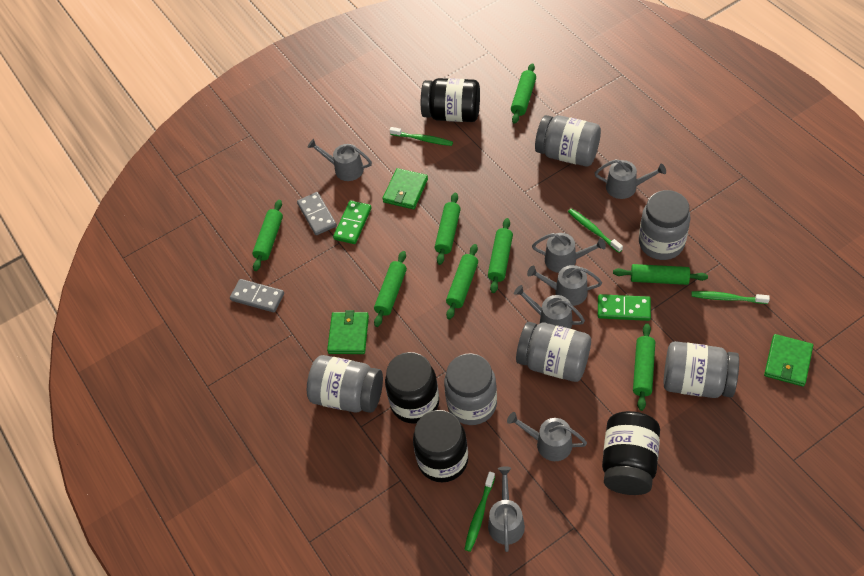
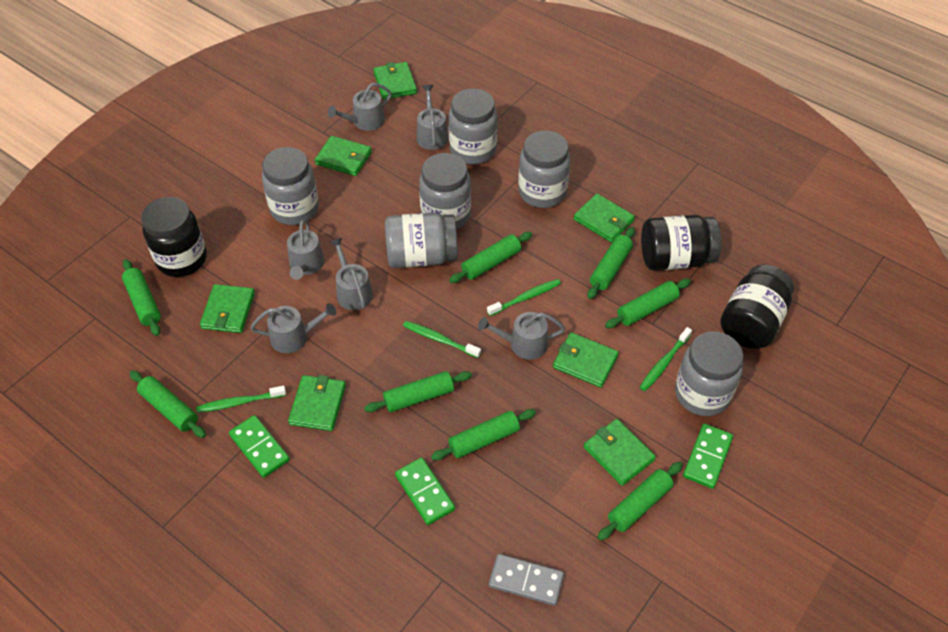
black jar: [385,352,439,424] [413,410,468,482] [421,78,480,122] [602,411,660,495] = 4 -> [141,197,207,277] [641,215,721,271] [720,265,794,349] = 3
green domino: [333,201,372,244] [598,294,651,321] = 2 -> [229,415,290,478] [395,457,455,525] [683,423,733,489] = 3
green wallet: [327,310,369,354] [382,168,428,209] [764,334,813,387] = 3 -> [200,284,255,333] [288,375,346,431] [315,136,372,176] [373,62,417,100] [553,332,619,388] [574,194,635,242] [584,419,656,486] = 7
grey domino: [230,279,284,312] [297,192,337,235] = 2 -> [489,554,564,606] = 1
grey watering can: [307,139,372,181] [488,466,525,552] [507,412,587,461] [514,285,585,329] [527,265,602,306] [532,233,606,273] [595,159,666,199] = 7 -> [250,303,337,353] [287,219,324,280] [328,83,392,131] [330,238,373,310] [417,85,448,150] [478,312,565,360] = 6

